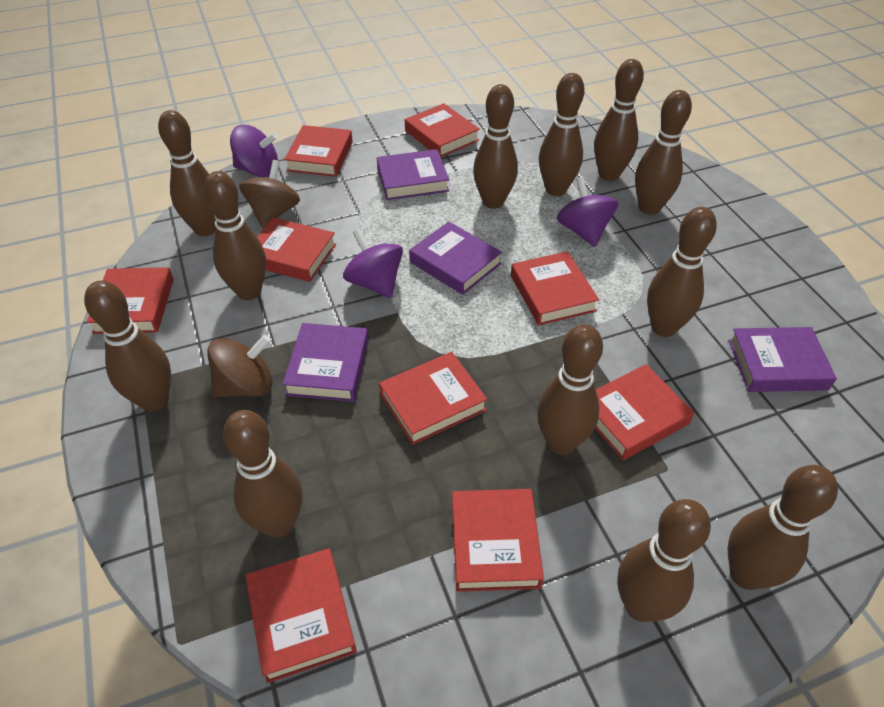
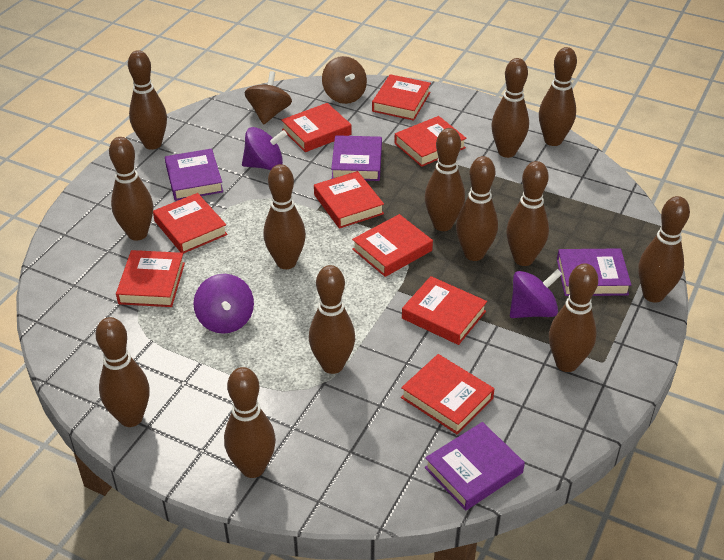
brown bowling pin: [84,281,171,412] [158,110,216,236] [204,171,266,300] [223,410,302,538] [473,84,518,209] [537,324,603,455] [539,73,585,196] [594,59,644,181] [617,499,711,622] [635,90,692,215] [647,207,717,337] [728,465,838,590] = 12 -> [96,317,150,427] [109,137,153,241] [128,50,167,150] [224,367,276,478] [263,164,306,269] [309,265,355,374] [425,128,465,231] [456,156,498,261] [491,58,529,158] [506,161,549,266] [539,47,577,146] [549,264,598,372] [638,196,690,303] = 13

